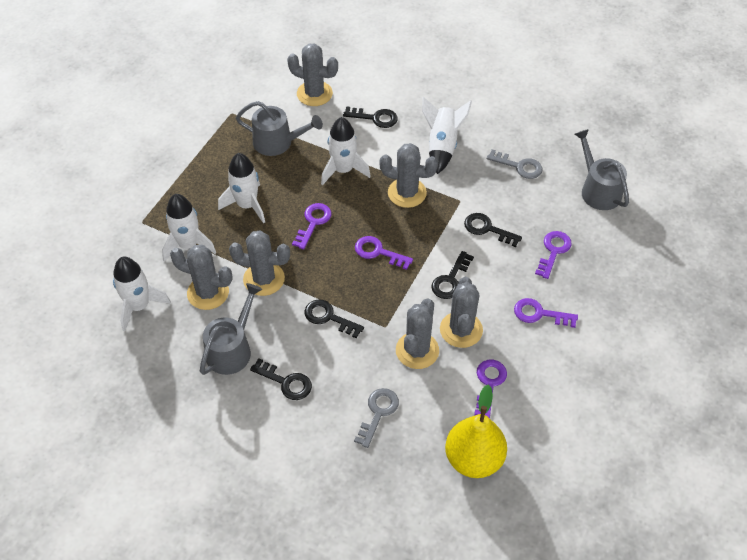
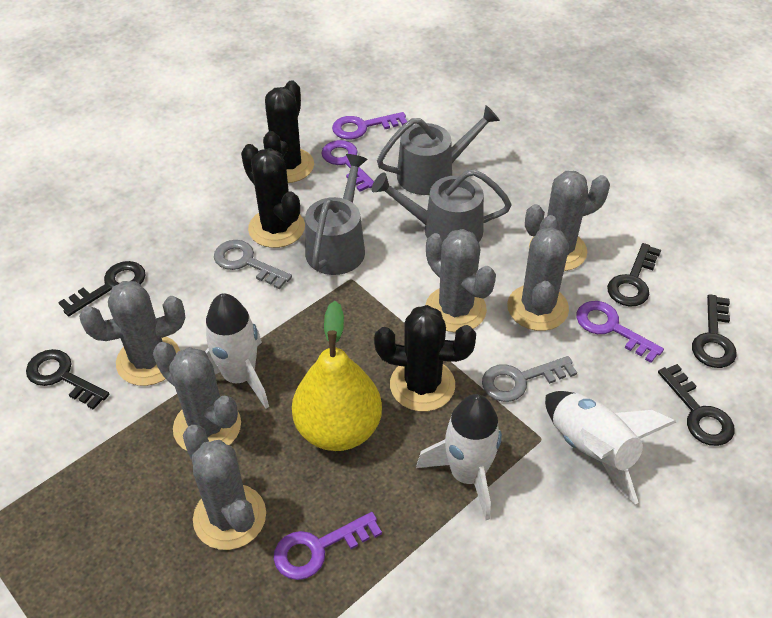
black cactus: none = 0 -> [241,144,305,248] [263,80,314,183] [374,305,476,412] = 3
purple key: [292,203,331,250] [355,236,413,270] [474,360,507,419] [514,298,578,328] [535,231,572,279] = 5 -> [274,512,382,580] [321,140,374,192] [332,112,407,139] [576,301,664,363] = 4
white rocket: [113,257,171,331] [162,194,216,261] [218,153,265,224] [321,117,371,185] [422,97,472,174] = 5 -> [205,293,269,409] [416,394,502,520] [545,391,676,504] = 3

